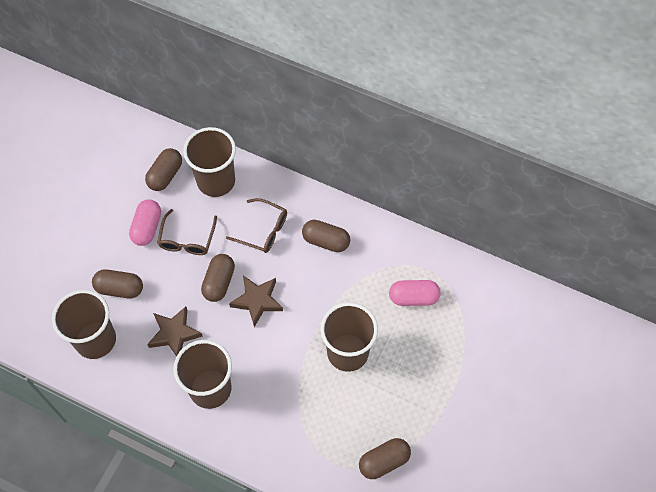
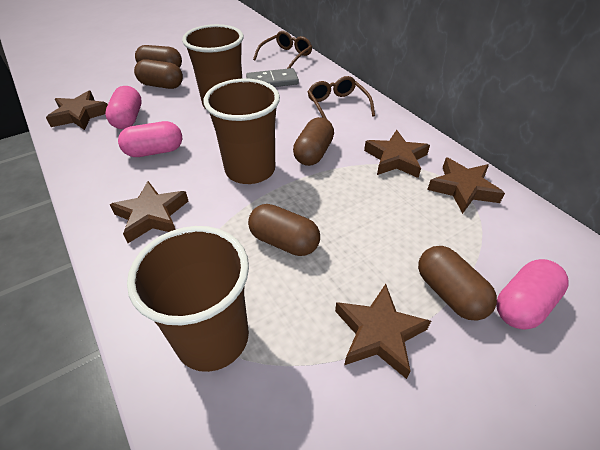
brown cup: [52,290,116,359] [173,340,232,409] [183,127,236,197] [320,302,378,372] = 4 -> [127,226,249,372] [182,24,244,109] [203,79,280,184] = 3
brown star: [147,307,203,357] [229,276,283,327] = 2 -> [46,90,108,130] [110,181,188,243] [335,284,431,379] [364,130,430,178] [427,158,505,214] = 5
grey domino: none = 0 -> [246,68,299,87] = 1
pink capsule: [129,199,161,246] [389,280,441,306] = 2 -> [105,86,142,129] [118,121,182,157] [497,259,569,330] = 3

